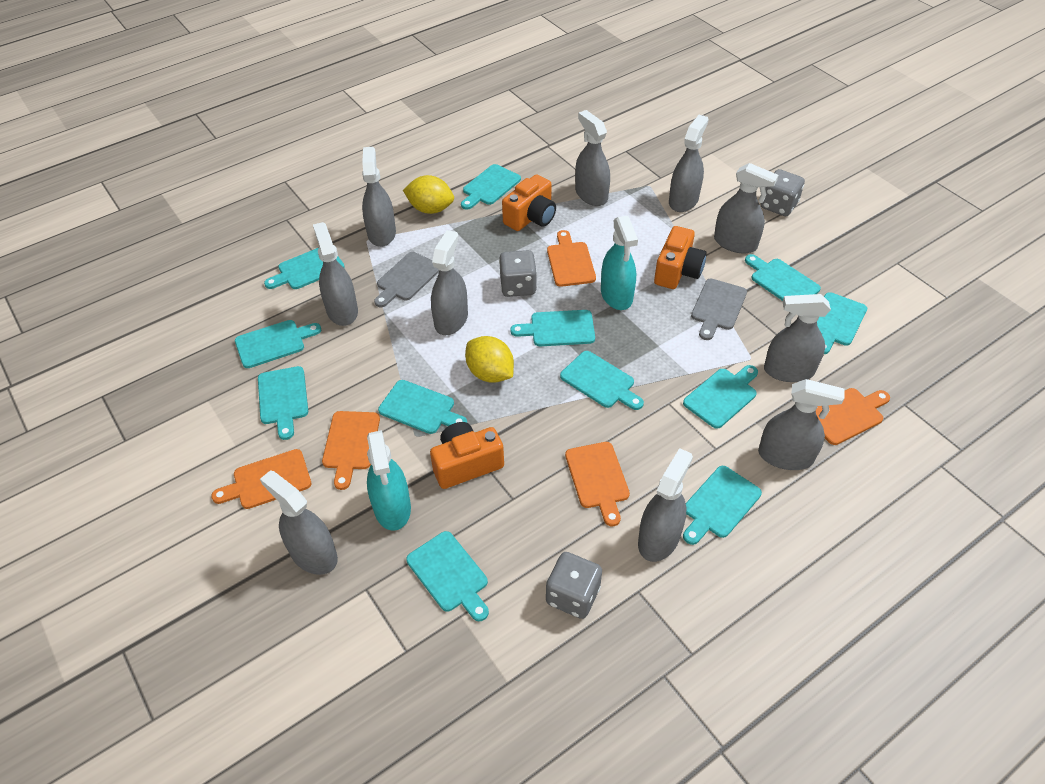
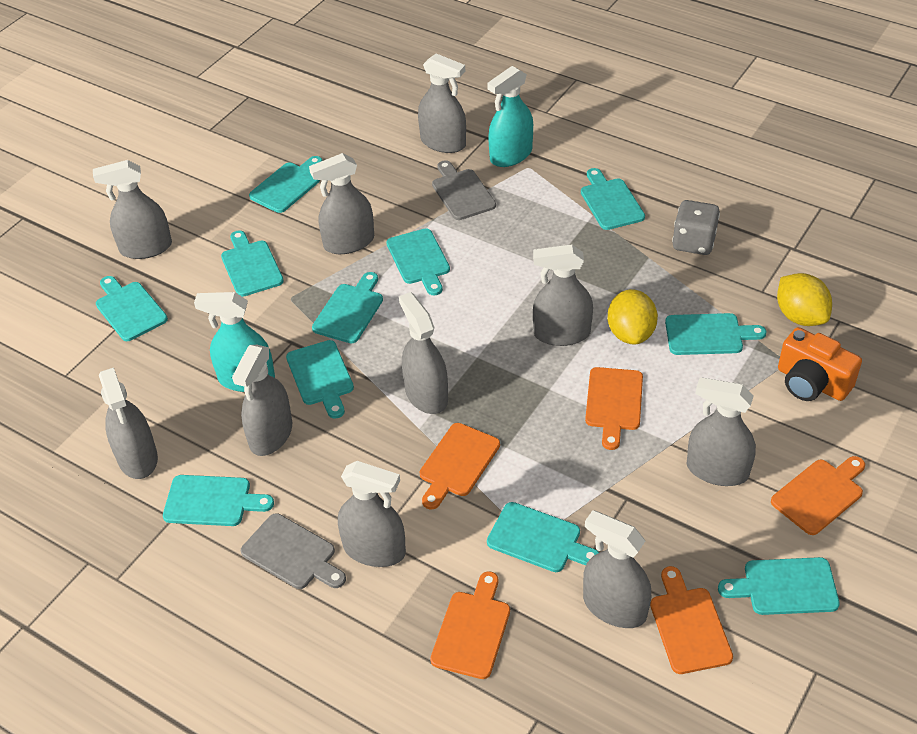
grey dice: [499,250,537,297] [546,552,602,619] [760,169,805,216] = 3 -> [672,200,720,255] = 1
orange camera: [430,422,504,489] [502,174,556,231] [654,226,707,289] = 3 -> [778,327,862,401] = 1
turquoise cutting board: [235,320,321,368] [258,366,308,440] [264,248,345,289] [378,380,467,434] [406,531,489,621] [461,164,521,210] [510,310,595,346] [560,351,644,410] [683,365,758,429] [683,466,762,545] [745,254,821,301] [817,292,867,354] = 12 -> [96,276,168,341] [163,475,274,526] [221,230,284,297] [249,156,323,213] [286,340,354,418] [312,272,383,343] [386,228,450,295] [487,502,599,572] [581,168,645,230] [665,313,766,355] [718,557,840,615] = 11

